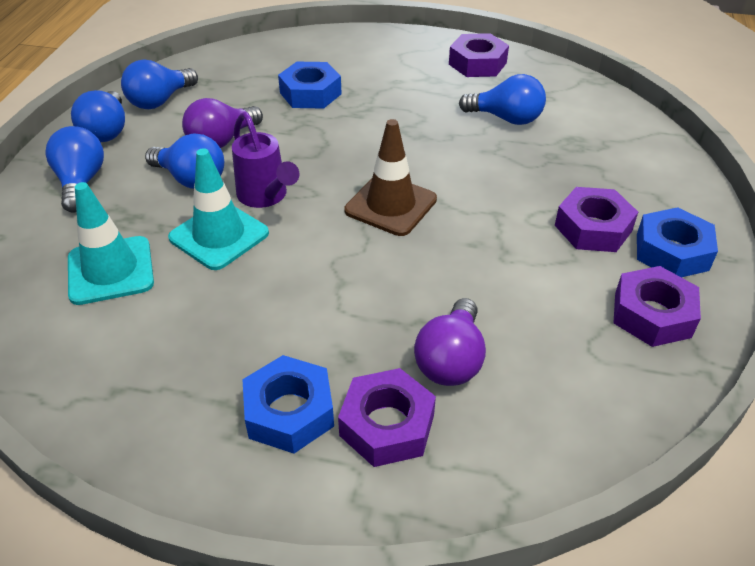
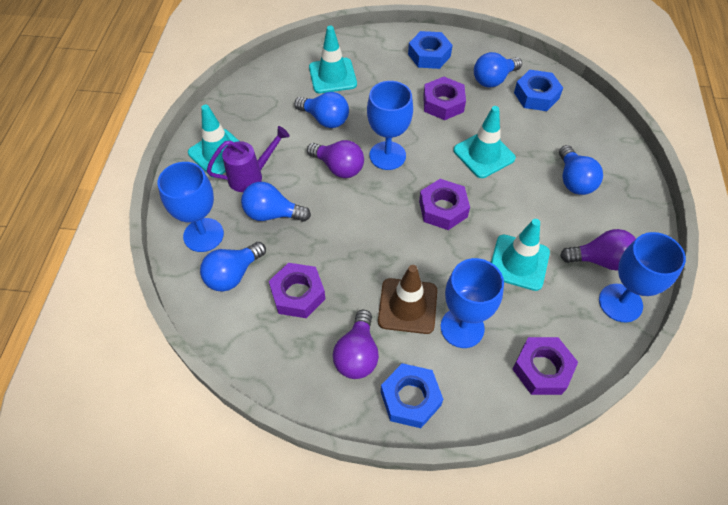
blue goblet: none = 0 -> [158,162,224,252] [367,81,413,170] [440,258,504,348] [599,232,686,322] = 4
purple light bulb: [182,98,263,148] [414,298,486,386] = 2 -> [307,140,364,178] [332,310,379,379] [560,229,636,271] = 3
turquoise traffic cone: [68,182,154,305] [168,148,269,270] = 2 -> [188,105,239,178] [309,25,357,93] [453,106,516,178] [491,219,550,291] = 4

